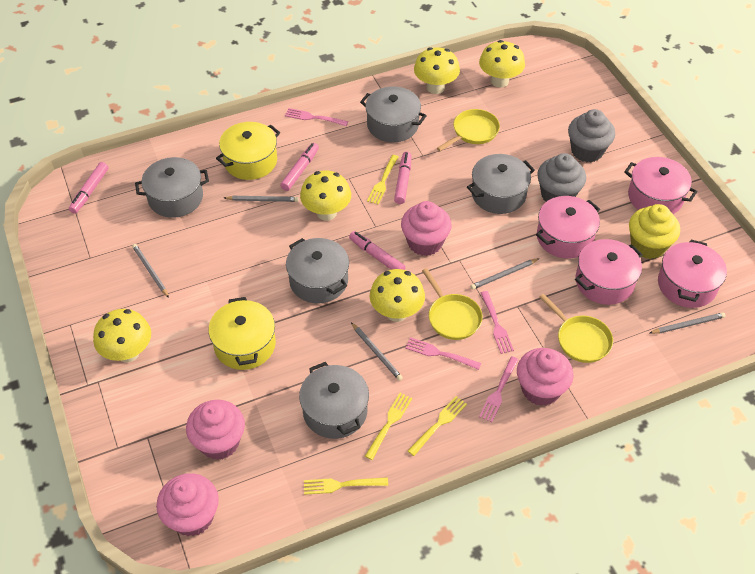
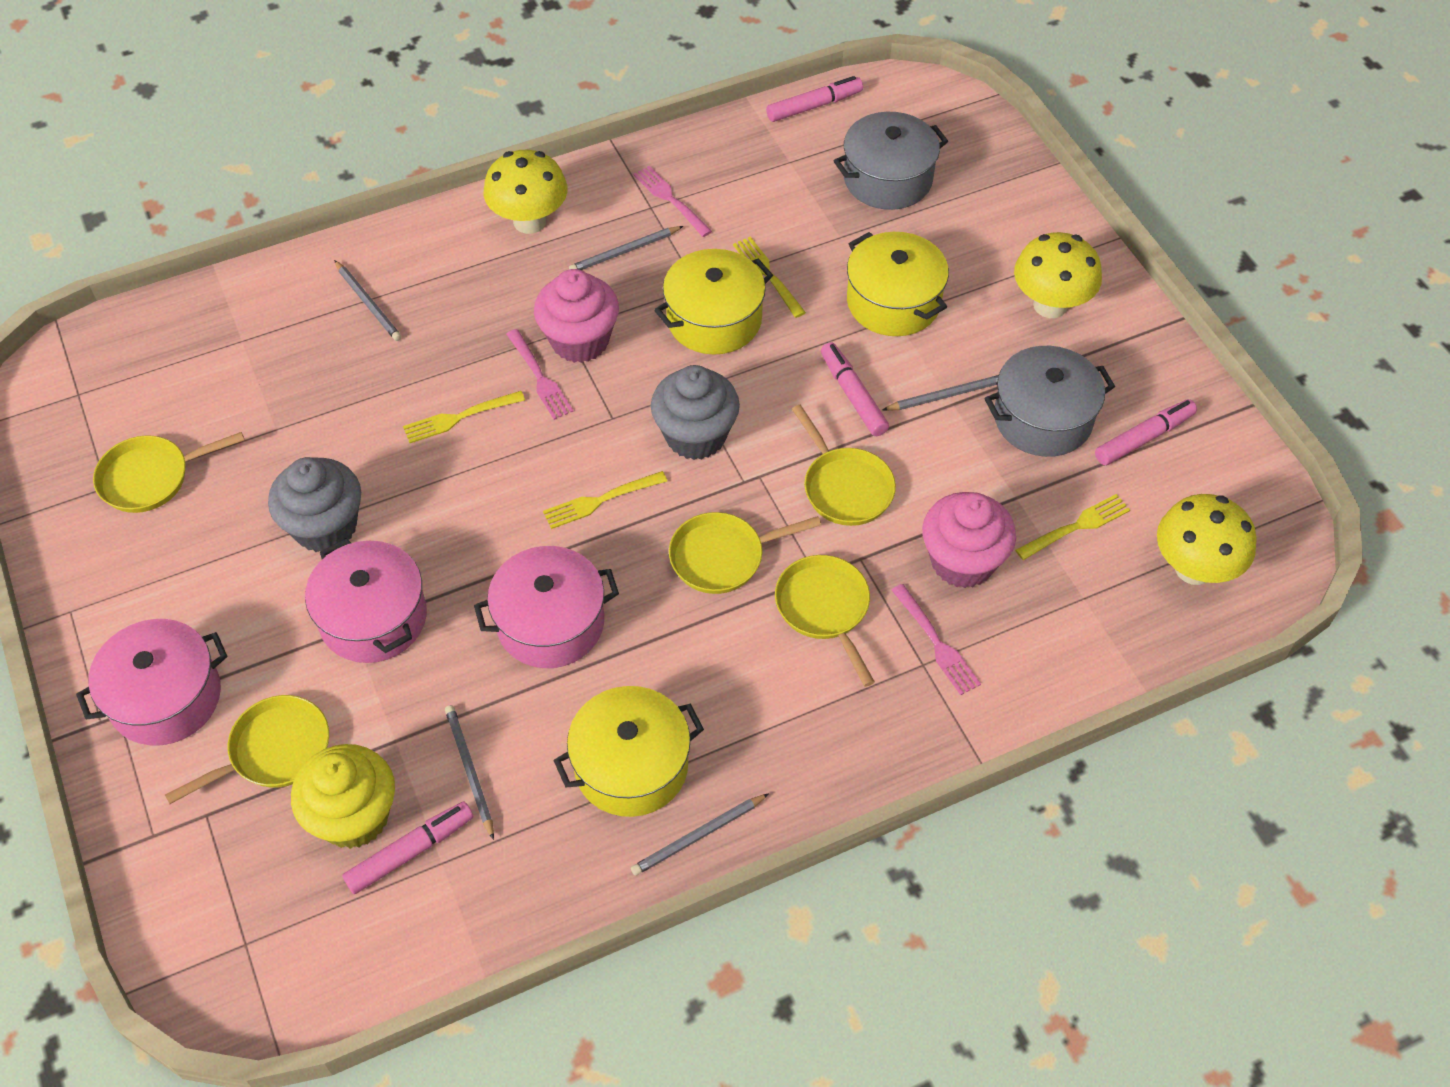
grey pot: [135,157,209,218] [286,238,349,303] [299,362,369,439] [360,86,427,142] [467,154,535,214] = 5 -> [834,112,948,210] [984,346,1115,457] = 2
pink cupcake: [156,473,219,536] [186,400,245,460] [401,201,452,256] [517,348,573,406] = 4 -> [534,269,619,363] [922,492,1016,588] = 2
pink fork: [285,108,348,126] [405,337,481,370] [479,356,519,422] [481,291,514,354] = 4 -> [506,329,574,420] [633,166,712,237] [892,584,981,695] = 3
pink pot: [536,196,600,259] [575,239,643,305] [624,157,697,214] [658,240,727,308] = 4 -> [76,619,227,745] [305,538,427,663] [474,546,619,668] = 3
yellow mushroom: [93,309,151,363] [300,171,351,221] [370,269,425,322] [414,47,460,94] [479,40,525,88] = 5 -> [484,150,568,234] [1014,232,1102,318] [1157,494,1257,585] = 3
yellow pan: [422,268,483,340] [437,109,500,151] [539,294,613,363] = 3 -> [93,432,244,513] [165,695,329,804] [669,512,821,594] [775,555,875,687] [792,405,896,526] = 5
yellow pot: [208,297,276,370] [216,122,280,180] = 2 -> [553,686,704,817] [654,249,773,355] [847,232,949,336] = 3

